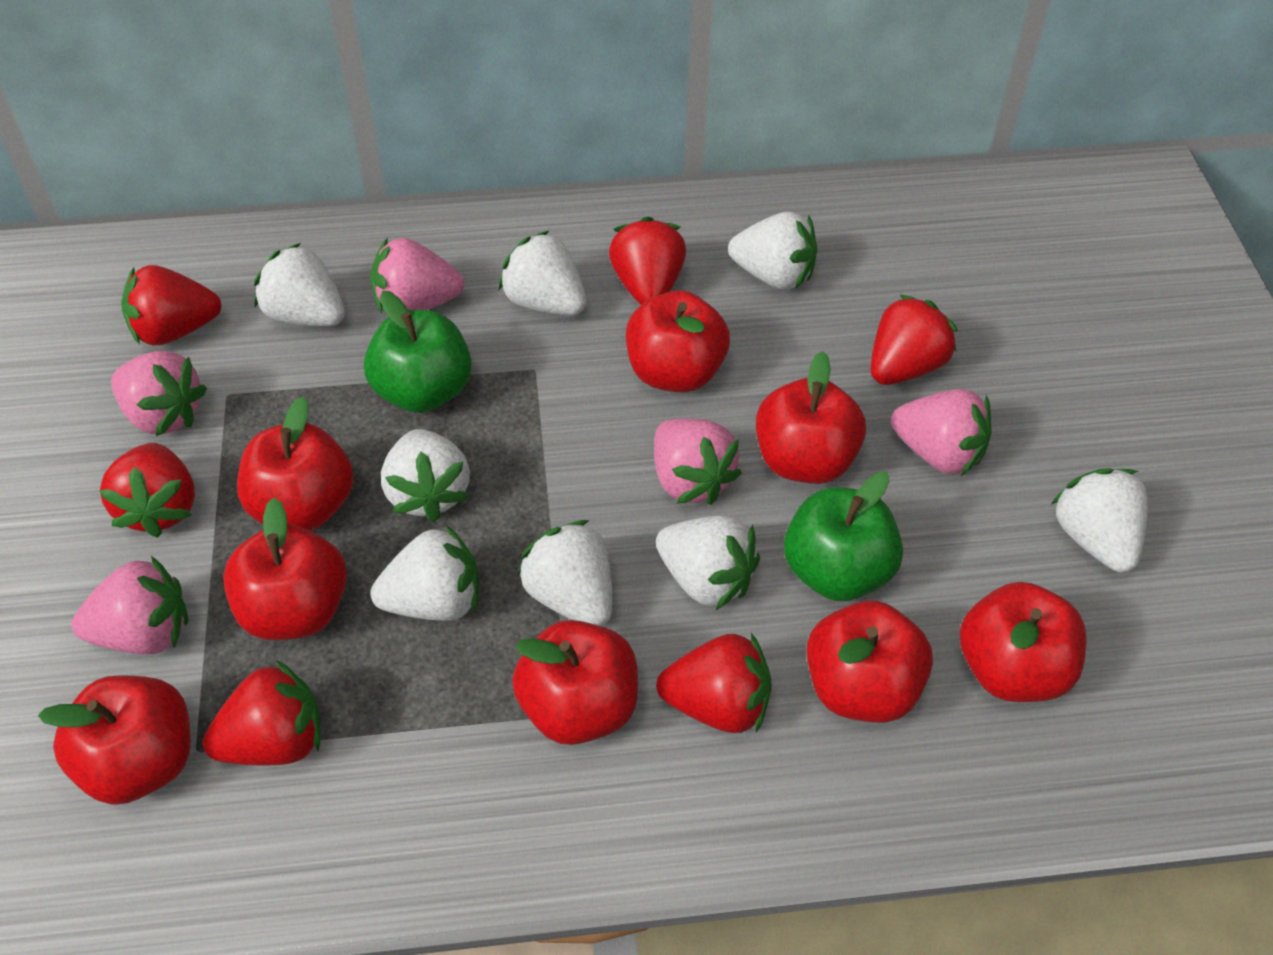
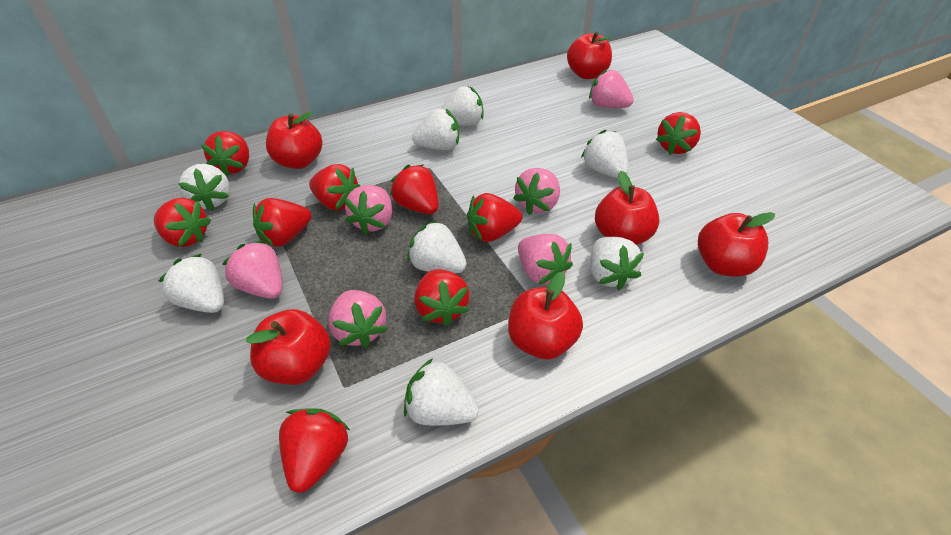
green apple: [364,290,472,413] [784,472,903,601] = 2 -> none = 0
pink strawberry: [72,556,188,654] [111,351,207,436] [370,237,464,314] [654,418,742,505] [891,389,992,476] = 5 -> [222,240,282,299] [328,290,387,348] [344,185,392,234] [513,168,560,215] [518,234,573,284] [589,69,634,108] = 6
red apple: [38,675,191,805] [223,498,347,640] [237,397,354,531] [512,620,638,745] [626,291,730,392] [756,351,866,484] [806,600,933,723] [960,582,1087,702] = 8 -> [246,309,331,385] [266,112,323,169] [508,272,583,360] [567,32,612,79] [595,171,659,245] [698,212,775,277] = 6
red strawberry: [99,443,195,538] [121,265,222,345] [202,660,321,766] [609,216,686,305] [656,633,772,733] [871,294,958,385] = 6 -> [154,198,211,247] [202,131,249,177] [253,198,311,247] [279,409,350,493] [309,164,360,211] [390,164,439,214] [415,269,470,326] [467,193,522,242] [656,112,701,155] = 9

